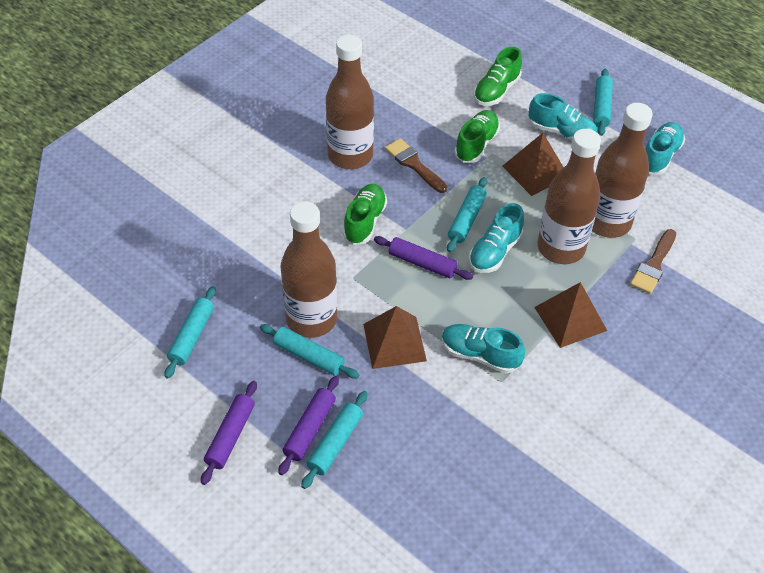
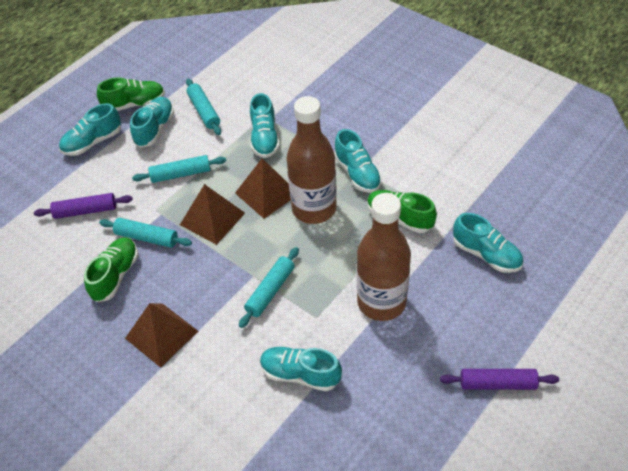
brown bottle: [281,201,337,338] [326,35,374,169] [538,129,601,264] [592,103,653,238] = 4 -> [287,96,337,224] [357,193,411,321] = 2
brown brush: [385,138,447,193] [630,229,676,294] = 2 -> none = 0
purple rolling pin: [201,381,257,485] [278,376,339,475] [374,236,473,280] = 3 -> [34,193,133,219] [440,369,559,390] = 2
turquoise rolling pin: [164,286,216,379] [260,324,359,379] [301,391,367,489] [447,177,487,252] [593,69,613,136] = 5 -> [99,218,192,248] [132,155,226,183] [186,79,221,135] [239,247,299,328] = 4
turquoise shoe: [442,324,525,373] [469,203,524,273] [529,93,598,141] [645,122,685,174] = 4 -> [59,103,121,156] [130,97,174,148] [250,93,280,158] [260,347,342,391] [334,129,382,193] [453,213,523,273] = 6

